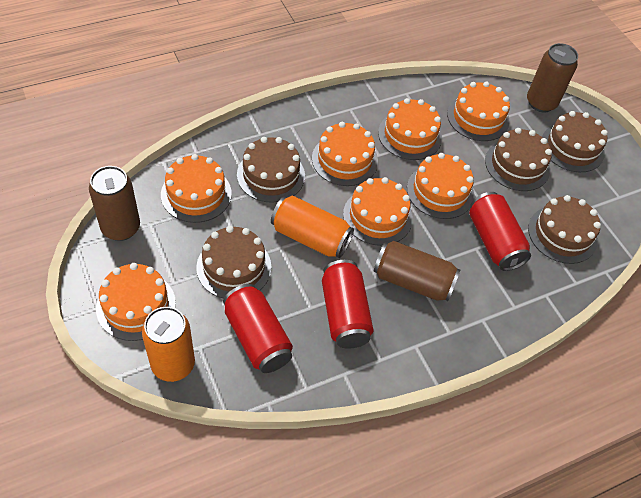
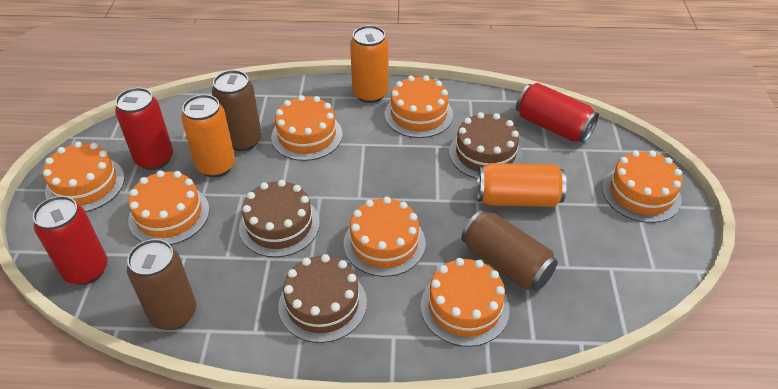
brown cake: [196,226,271,299] [237,137,305,203] [485,128,552,191] [528,195,601,264] [542,111,608,172] = 5 -> [239,180,320,257] [278,254,367,343] [449,112,522,179] = 3
orange can: [142,307,195,382] [271,196,354,258] = 2 -> [181,94,235,177] [350,25,388,103] [477,163,567,207] = 3

